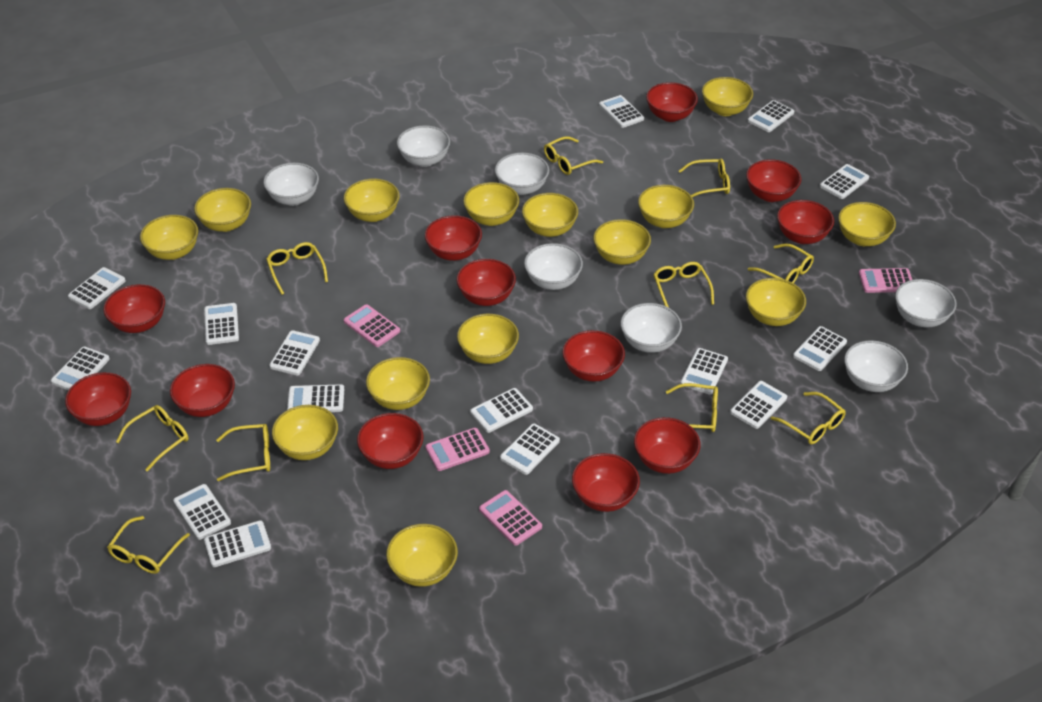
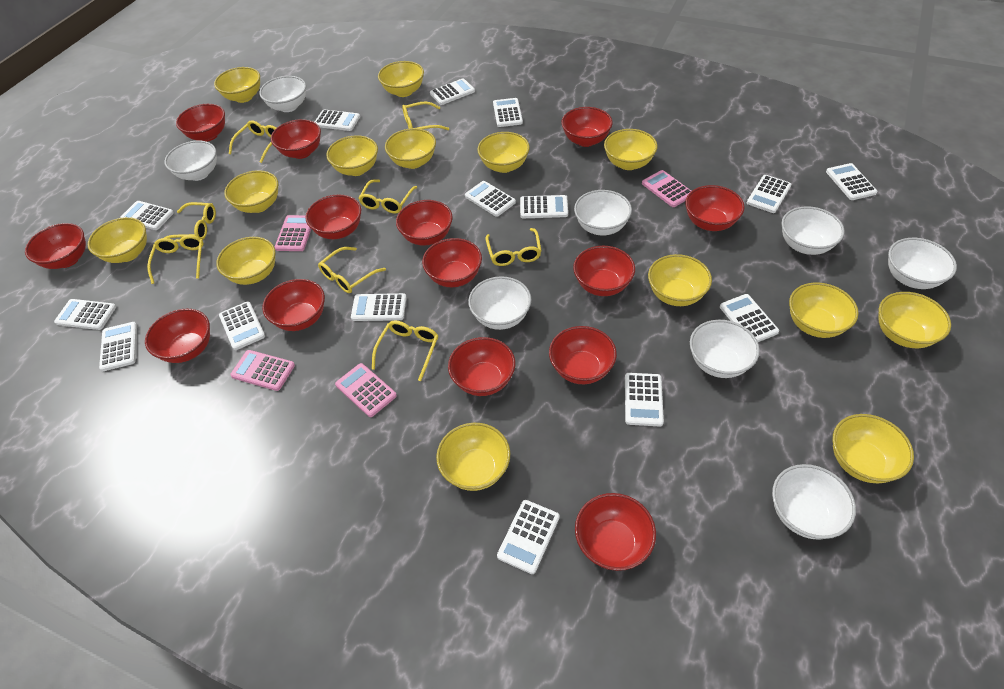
red bowl: [65,372,131,426] [103,284,165,333] [170,364,235,417] [357,413,424,469] [425,215,482,261] [457,259,516,306] [562,330,625,382] [572,453,640,512] [634,417,701,474] [646,82,698,122] [746,159,802,202] [777,200,834,244] = 12 -> [25,223,86,269] [145,309,210,363] [176,104,225,142] [262,279,325,331] [271,119,321,159] [305,195,361,239] [396,200,453,246] [422,238,482,287] [448,337,515,396] [549,326,617,384] [561,107,613,147] [573,246,635,296] [575,493,656,571] [685,185,745,231] = 14
white bowl: [264,163,319,206] [397,125,450,167] [495,153,549,195] [524,243,583,290] [621,303,682,353] [844,340,908,392] [895,279,957,327] = 7 -> [164,141,217,181] [259,76,306,112] [468,276,531,330] [574,190,632,236] [690,320,760,378] [772,464,856,540] [781,206,845,255] [888,238,957,289] = 8
yellow glasses: [107,516,190,574] [116,405,189,472] [216,424,270,481] [266,242,328,295] [544,136,603,175] [653,262,714,308] [666,383,718,432] [679,159,730,197] [748,243,814,283] [771,392,846,444] = 10 -> [147,235,203,284] [164,202,216,240] [229,120,276,163] [318,247,386,293] [359,179,417,214] [372,320,438,381] [402,101,449,130] [486,228,541,266] = 8

